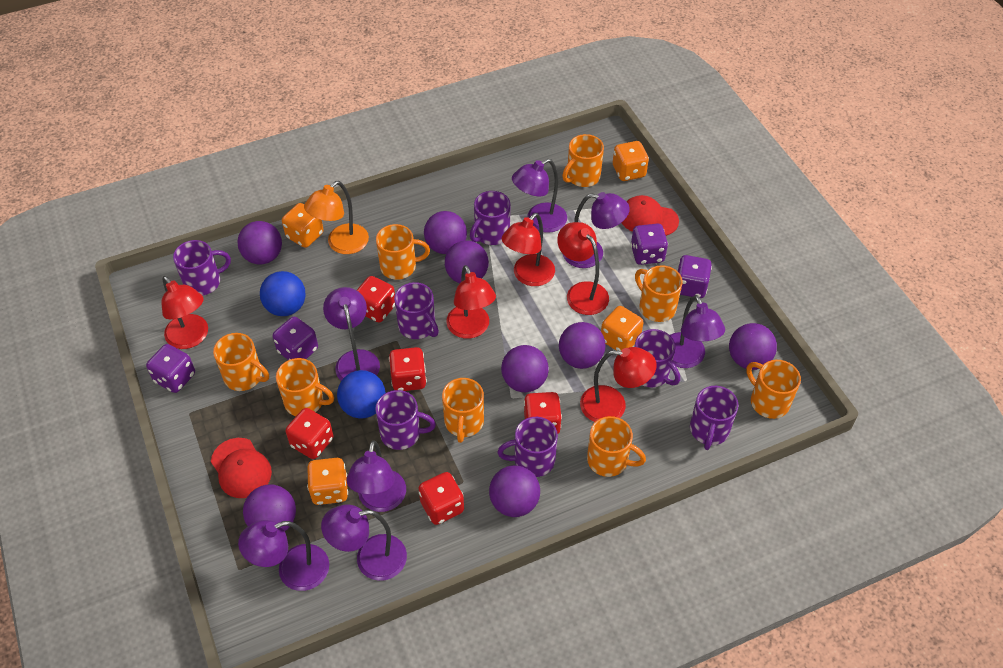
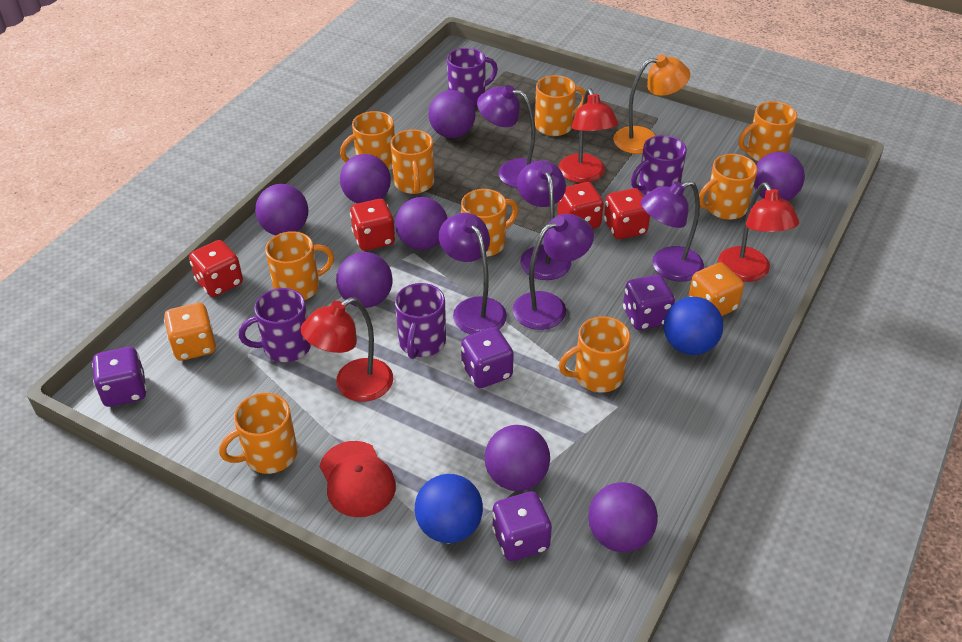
orange dice: [282,203,324,248] [307,458,348,505] [601,306,644,351] [613,141,649,181] = 4 -> [164,303,216,361] [688,262,744,316] = 2
orange mug: [213,333,269,391] [276,358,334,416] [376,224,430,280] [442,378,484,443] [562,134,604,187] [587,416,646,477] [635,265,683,322] [746,360,801,419] = 8 -> [219,393,298,474] [265,231,334,300] [340,111,395,170] [391,130,434,194] [461,189,519,257] [535,75,586,136] [559,316,631,393] [699,154,758,220] [739,101,797,161] = 9
purple lamp: [238,520,329,591] [321,504,407,581] [323,287,380,381] [346,440,406,512] [512,159,567,233] [562,192,630,268] [670,295,725,368] = 7 -> [439,213,507,334] [477,85,536,188] [513,214,594,330] [517,160,571,280] [640,181,704,282] = 5
purple mug: [173,240,231,296] [375,390,436,450] [394,282,439,339] [470,191,510,245] [498,417,558,477] [634,329,680,387] [690,386,738,450] = 7 -> [239,288,311,362] [395,283,446,359] [447,48,498,106] [631,135,687,195] = 4
red cap: [211,438,272,498] [622,195,679,236] = 2 -> [319,441,396,517] = 1
red dice: [285,408,333,459] [357,276,395,323] [389,347,427,391] [418,472,464,525] [524,392,562,434] = 5 -> [189,240,243,297] [350,199,395,251] [557,182,604,229] [604,188,650,239] = 4
red lamp: [161,276,208,349] [446,265,496,339] [502,213,555,286] [557,222,609,315] [580,347,657,422] = 5 -> [301,297,393,402] [558,88,618,183] [718,182,799,282] = 3

